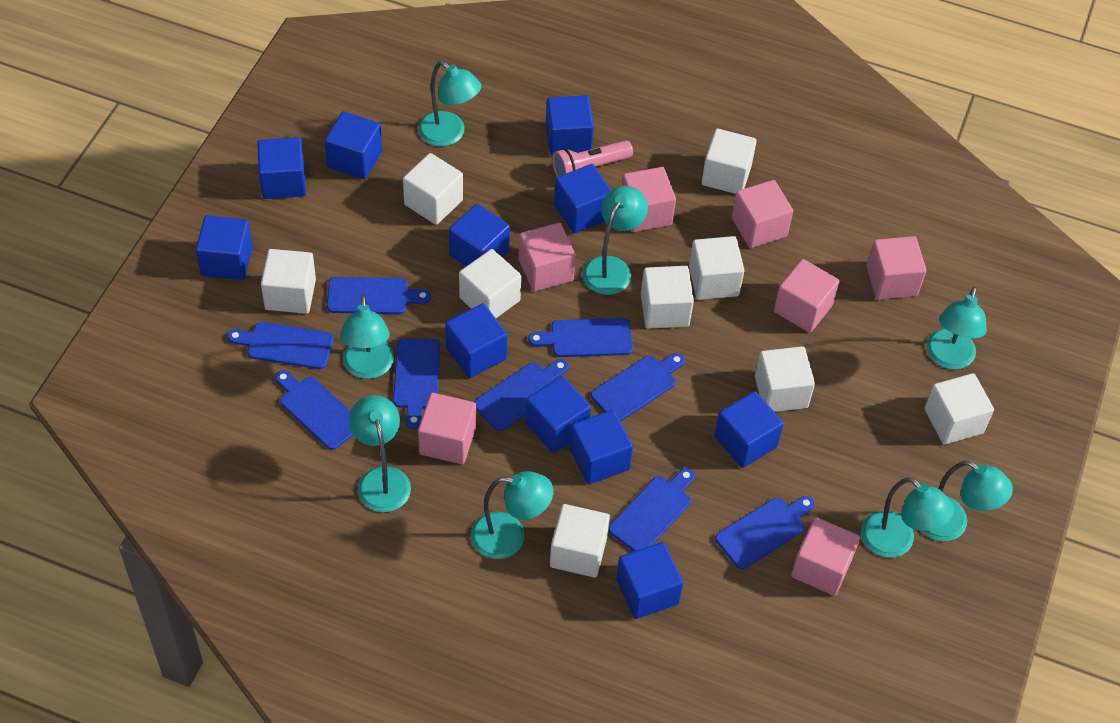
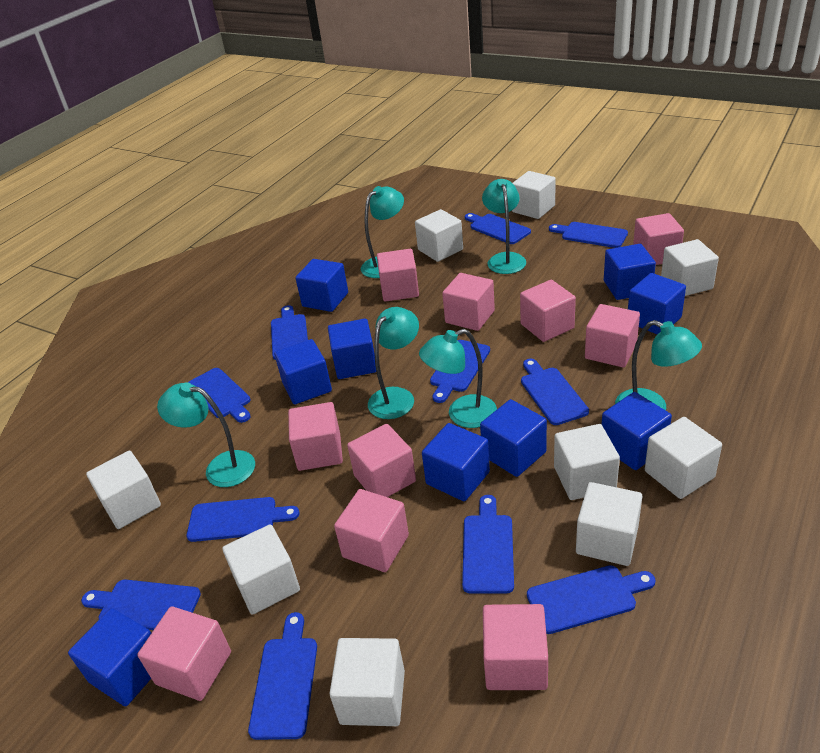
blue cube: [196,215,253,280] [257,137,306,199] [325,111,382,179] [445,303,508,378] [449,204,510,266] [525,376,591,453] [546,95,594,156] [554,164,611,233] [569,410,633,484] [616,542,683,619] [714,391,784,468] = 11 -> [68,608,151,707] [274,339,332,405] [295,259,348,312] [328,319,376,379] [422,423,490,501] [480,399,547,477] [601,392,672,470] [604,244,656,300] [628,273,686,334] = 9
blue cutting board: [227,322,334,369] [275,370,353,450] [327,277,431,314] [393,338,440,429] [474,359,569,431] [528,318,633,357] [591,353,685,422] [608,468,695,552] [715,496,815,569] = 9 -> [81,579,201,630] [186,497,300,542] [188,368,250,423] [248,612,317,740] [271,305,308,360] [430,340,490,403] [462,495,514,594] [465,213,531,244] [521,359,589,425] [527,565,655,634] [549,222,628,248] = 11
pink cube: [418,393,476,464] [519,223,576,291] [622,167,676,232] [732,180,793,248] [774,259,840,333] [791,517,860,596] [866,236,926,300] = 7 -> [137,606,231,701] [288,402,343,471] [334,489,409,572] [347,424,416,497] [377,249,419,302] [442,273,495,331] [483,604,548,690] [520,280,576,342] [585,304,640,368] [633,213,684,265] = 10
pink flashlight: [552,140,633,177] = 1 -> none = 0
turquoise lamp: [340,295,394,379] [349,395,411,512] [418,61,481,146] [471,471,553,559] [583,186,648,295] [861,477,954,558] [922,461,1013,541] [927,287,987,369] = 8 -> [157,382,255,487] [361,186,404,278] [368,307,419,419] [419,329,497,428] [482,179,526,274] [615,320,702,410] = 6

